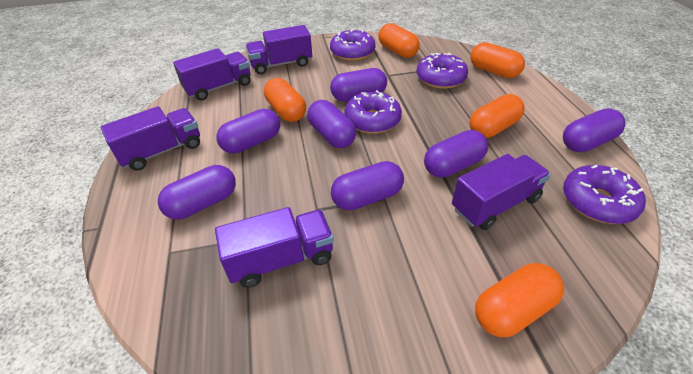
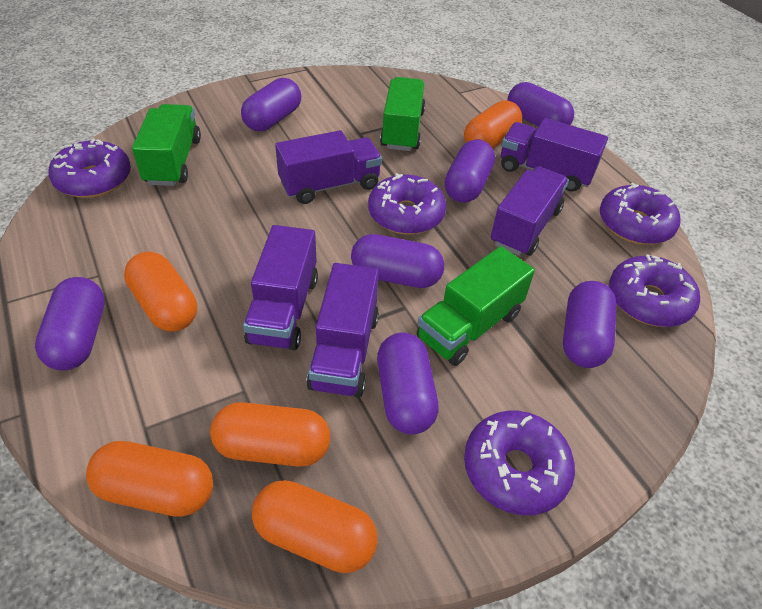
green truck: none = 0 -> [132,104,201,186] [380,77,426,151] [417,246,535,366] = 3
purple donut: [330,29,376,61] [344,90,402,134] [417,53,468,89] [563,165,646,224] = 4 -> [48,138,131,198] [368,173,446,235] [464,411,575,515] [600,183,681,245] [609,255,700,327] = 5

